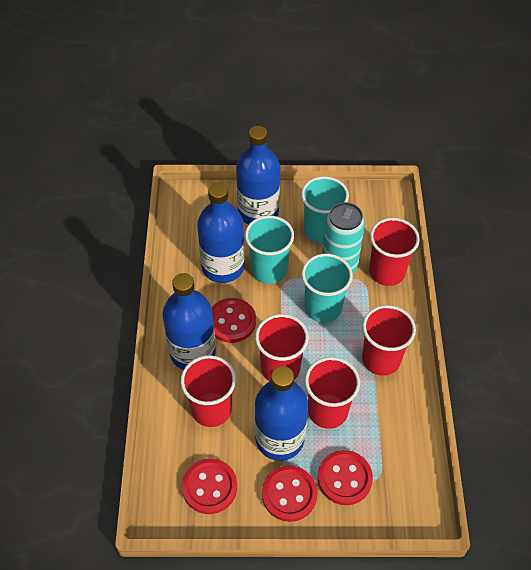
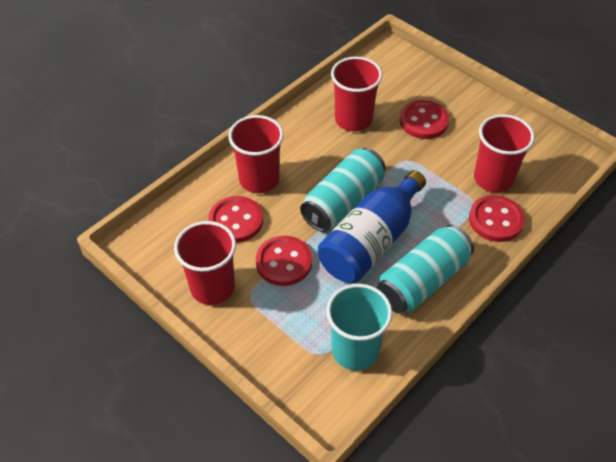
blue bottle: [163,273,216,370] [197,183,245,283] [236,126,280,225] [255,366,308,461] = 4 -> [318,170,426,283] = 1
red cup: [181,355,236,427] [255,314,309,381] [305,357,360,429] [362,305,416,376] [369,218,420,286] = 5 -> [174,221,236,305] [228,115,284,193] [331,57,382,132] [474,114,535,193] = 4
turquoise can: [322,202,365,274] = 1 -> [300,148,385,232] [377,224,474,313] = 2
turquoise cup: [245,216,294,284] [301,176,349,243] [302,254,353,323] = 3 -> [326,284,392,371] = 1

